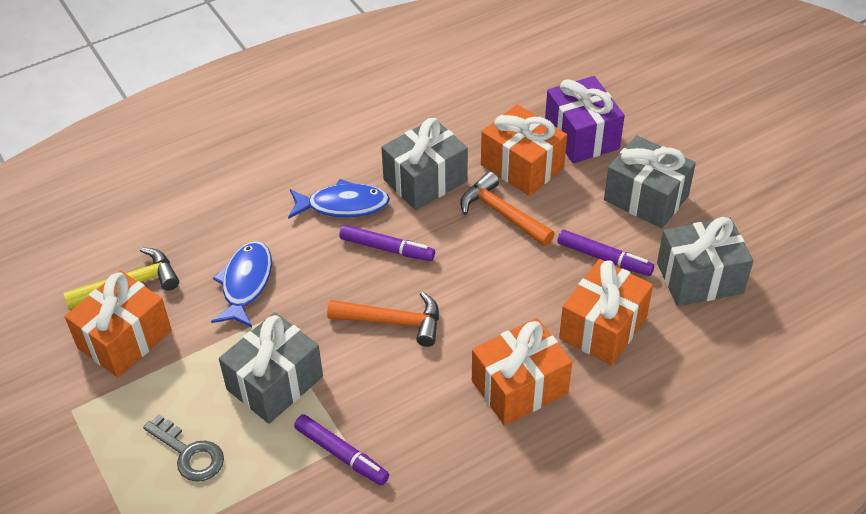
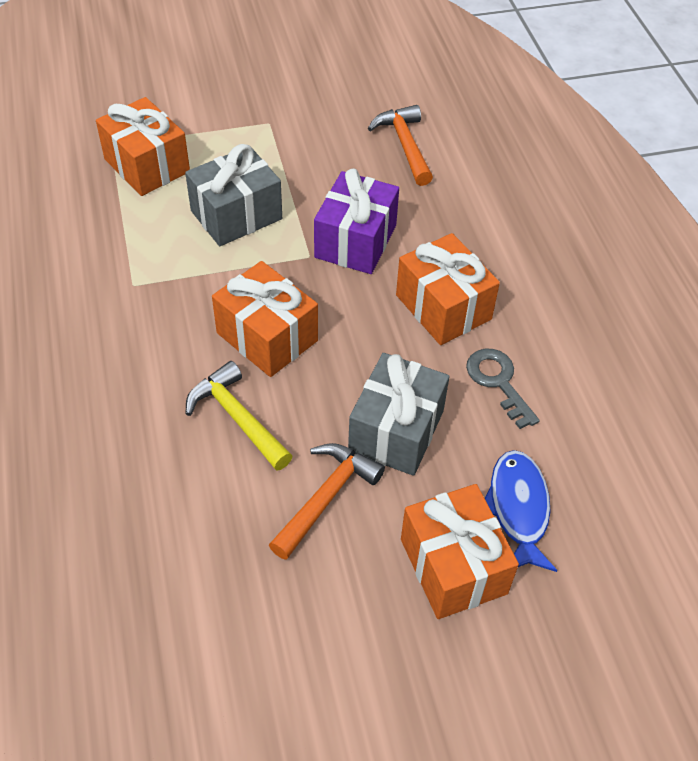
blue fish: [211,241,272,327] [288,179,390,219] = 2 -> [485,450,558,572] = 1
grey gift: [219,312,323,424] [381,118,468,210] [604,135,696,228] [657,217,753,306] = 4 -> [185,144,282,246] [348,353,449,476] = 2
purple marker: [294,414,389,485] [339,225,435,261] [558,230,654,276] = 3 -> none = 0

